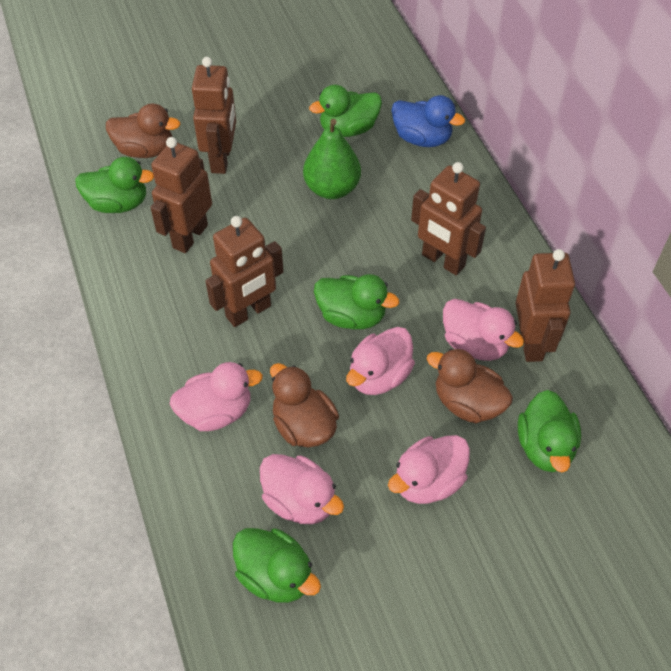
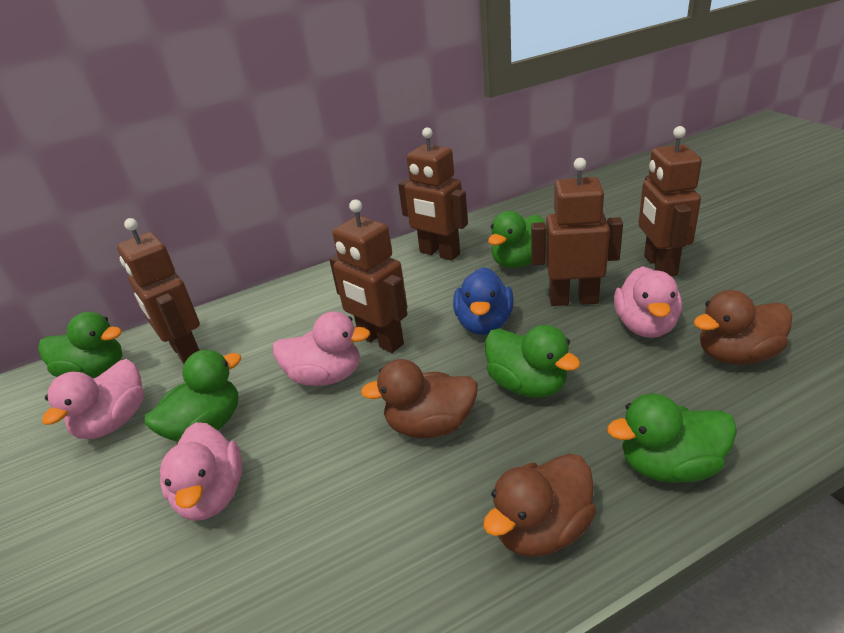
green pear: [303,119,361,199] = 1 -> none = 0
pink duck: [170,362,263,431] [260,454,344,524] [346,327,415,395] [388,435,470,504] [443,299,524,361] = 5 -> [42,359,144,439] [160,422,242,521] [273,311,370,386] [614,266,682,338] = 4

